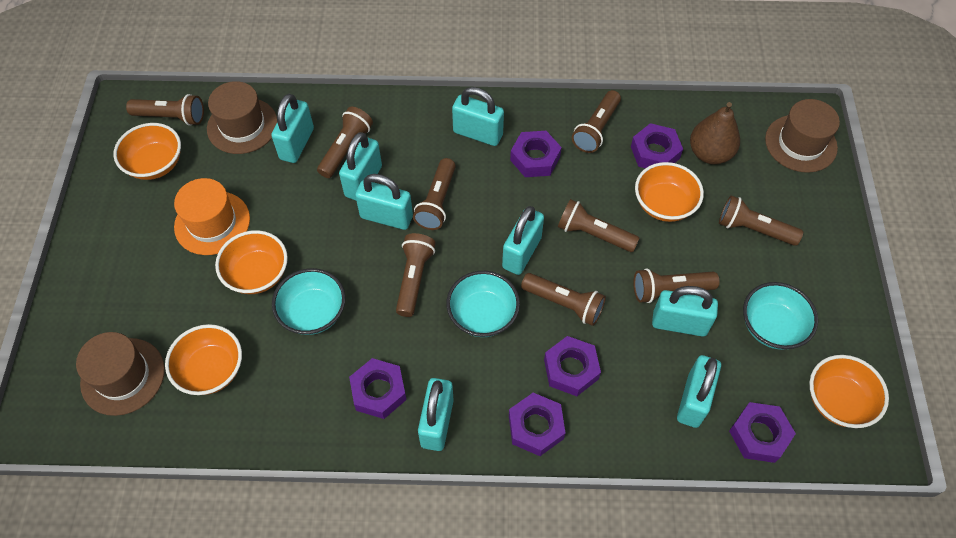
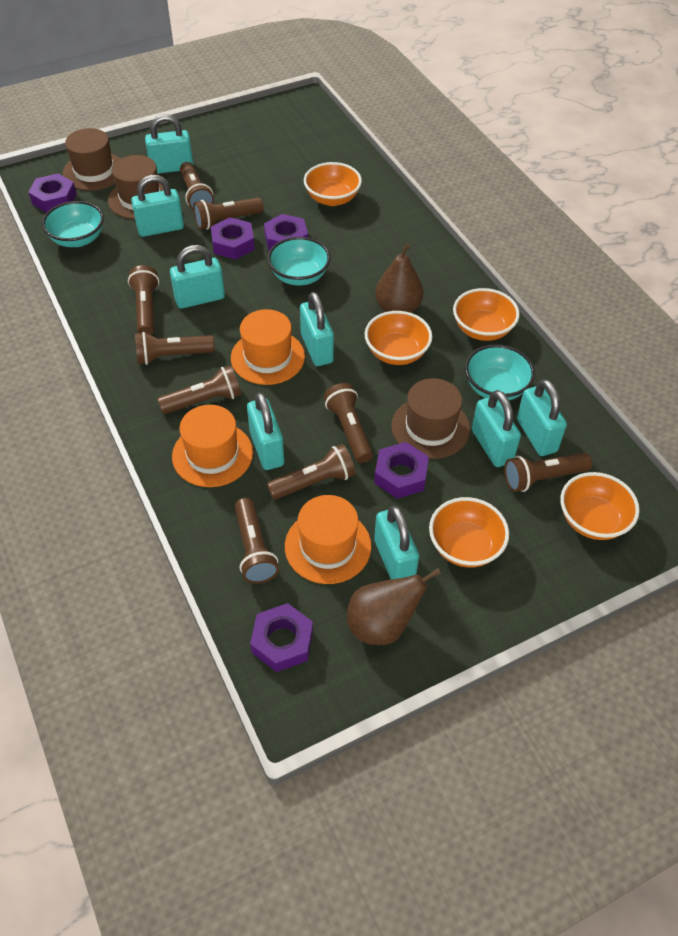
brown pear: [690,102,740,164] = 1 -> [347,568,441,645] [375,243,423,313] = 2
orange hat: [174,178,250,255] = 1 -> [172,405,253,487] [231,309,305,385] [285,495,371,584] = 3
purple nut: [349,358,407,419] [509,393,565,456] [510,131,562,177] [544,336,601,396] [631,123,683,168] [729,402,796,463] = 6 -> [28,174,77,213] [211,217,255,260] [250,603,313,672] [264,214,308,251] [374,442,429,499] = 5

